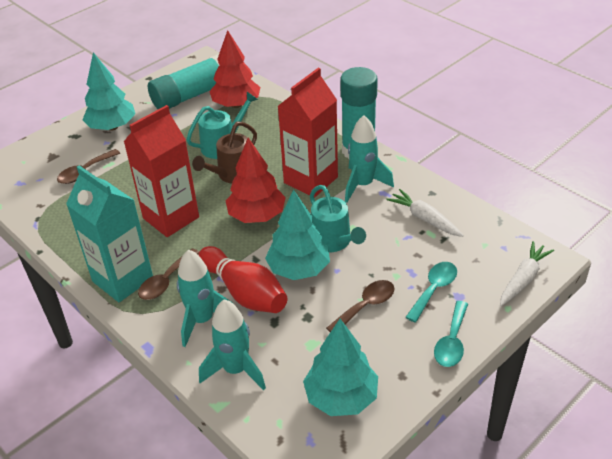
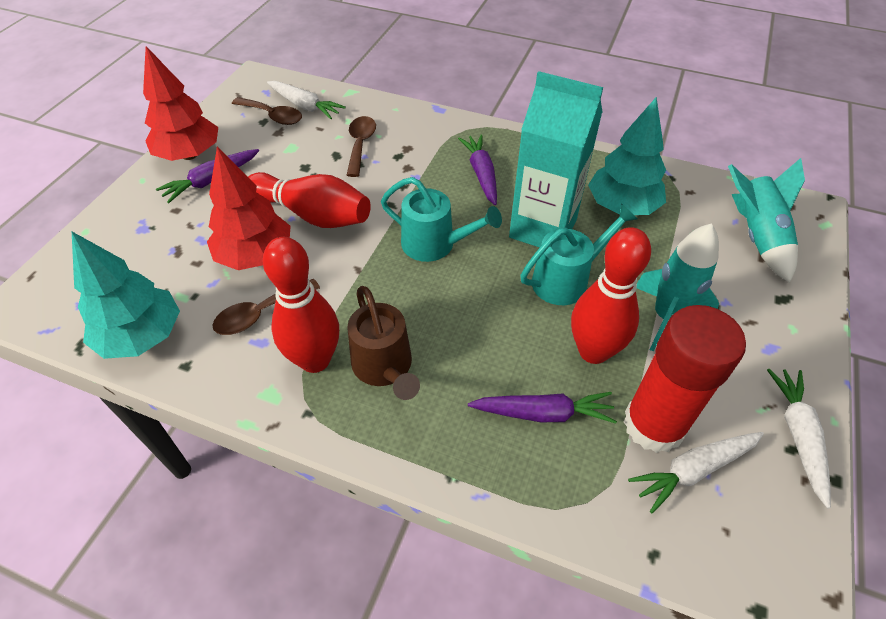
purple carrot: none = 0 -> [156,149,259,203] [458,134,497,205] [468,392,617,424] = 3
red bowling pin: [198,246,287,313] = 1 -> [248,172,371,228] [263,237,339,373] [571,227,651,364] = 3
red carton: [124,105,199,237] [278,68,338,198] = 2 -> none = 0
red glue stick: none = 0 -> [623,305,746,453] = 1
turquoise glue stick: [148,54,220,109] [340,67,378,159] = 2 -> none = 0
turquoise rocket: [177,250,234,347] [199,299,266,390] [345,115,394,203] = 3 -> [637,223,719,352] [728,158,805,283] = 2
turquoise spoon: [405,262,457,323] [434,301,468,367] = 2 -> none = 0
turquoise tree: [82,52,135,131] [265,189,330,280] [303,319,378,416] = 3 -> [72,232,180,359] [588,97,666,215] = 2
white carrot: [386,189,464,237] [500,241,554,306] = 2 -> [267,81,346,119] [628,432,764,514] [767,369,831,508] = 3

